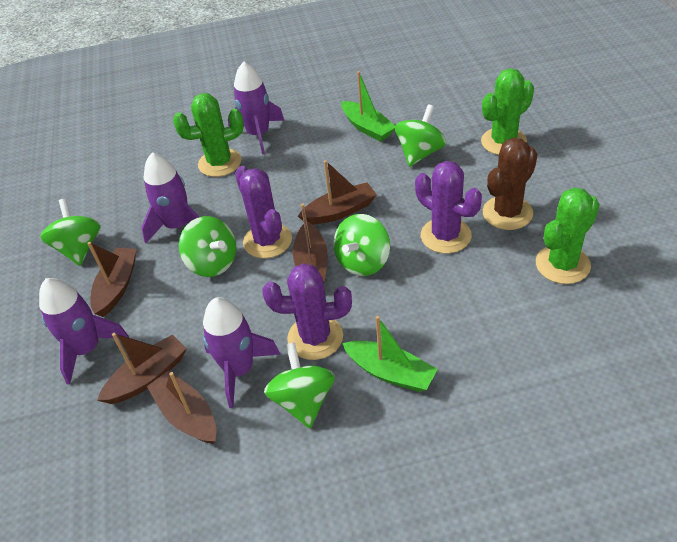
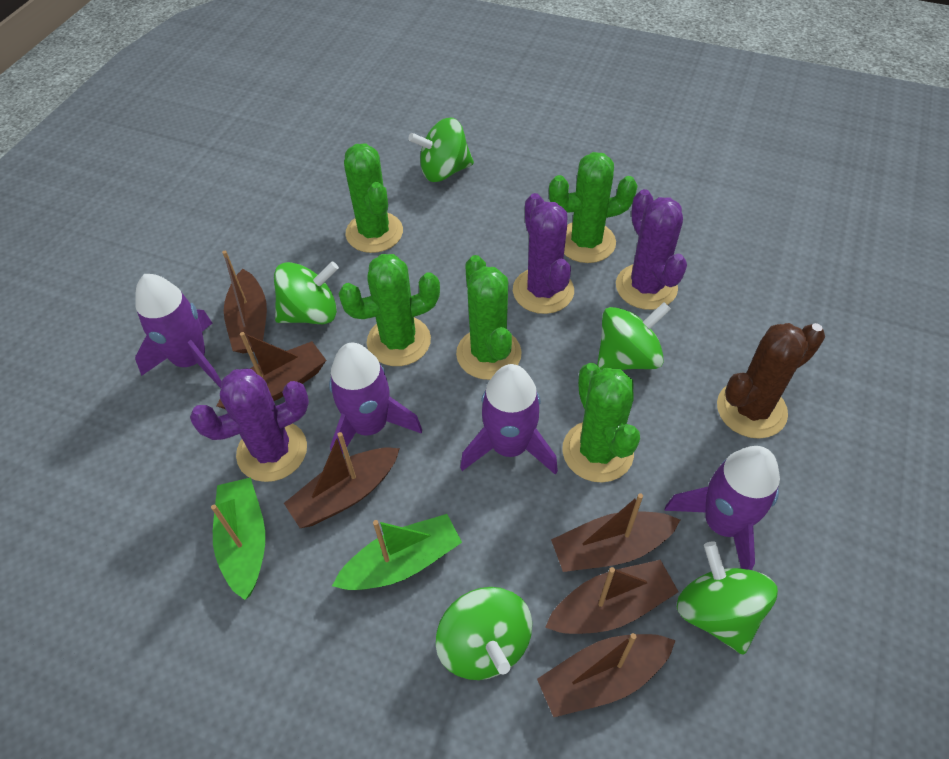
brown boat: [87,242,137,317] [97,333,187,404] [147,371,216,444] [293,203,327,282] [298,160,377,225] = 5 -> [217,332,326,409] [222,251,267,354] [284,432,400,528] [537,633,676,717] [545,560,679,634] [551,493,680,572] = 6
green cactus: [173,93,244,177] [481,68,534,155] [536,187,600,284] = 3 -> [338,254,440,366] [344,143,403,253] [456,255,522,380] [549,152,638,263] [562,363,640,483] = 5

